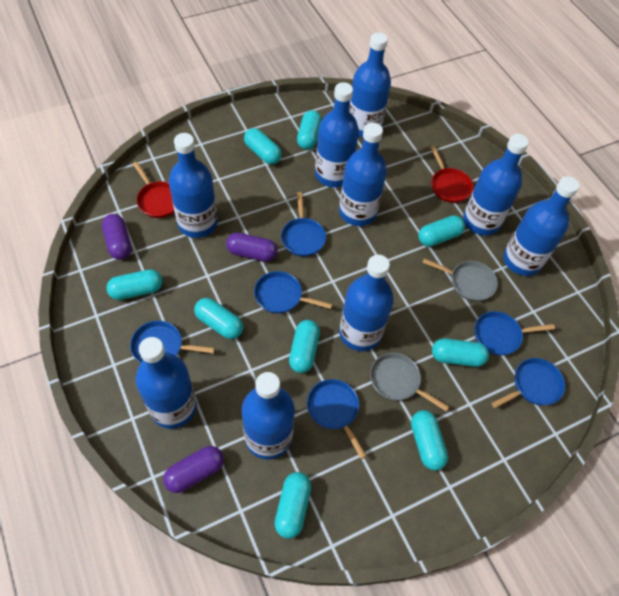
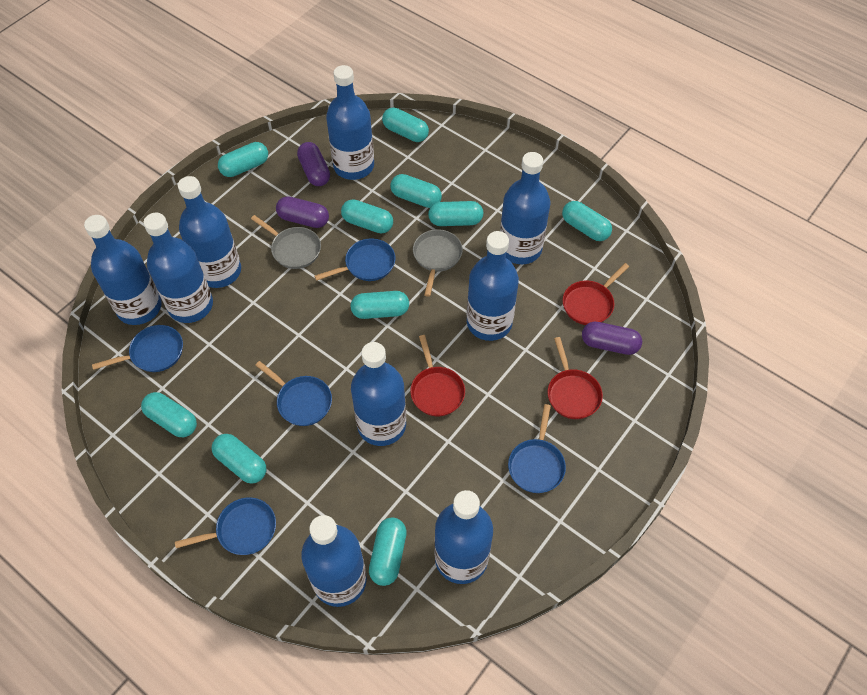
blue pan: [130,321,215,363] [254,271,332,314] [281,192,326,257] [307,379,366,459] [474,311,555,355] [491,358,565,408] = 6 -> [92,325,183,372] [175,497,276,555] [255,361,332,426] [314,238,395,281] [508,404,566,493] = 5
red pan: [133,162,174,218] [430,146,473,203] = 2 -> [410,335,465,416] [548,337,603,419] [563,263,629,325] = 3
turquoise capsule: [106,269,162,300] [194,298,243,339] [244,128,282,165] [274,472,311,539] [289,320,320,373] [297,110,322,149] [411,410,448,471] [418,215,465,247] [432,339,489,367] = 9 -> [141,392,197,437] [212,434,266,483] [218,142,268,177] [341,199,393,233] [351,291,409,319] [369,517,407,586] [382,107,429,142] [391,174,442,208] [428,201,483,226] [562,201,612,241] = 10

